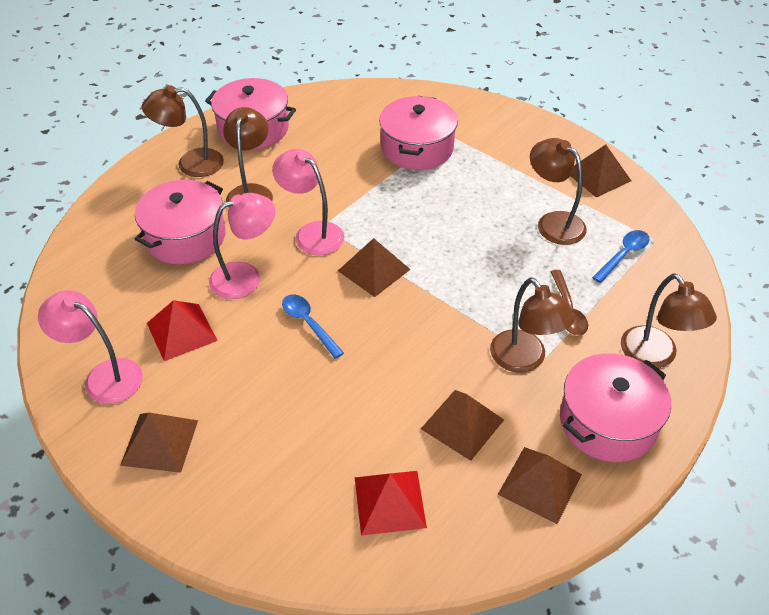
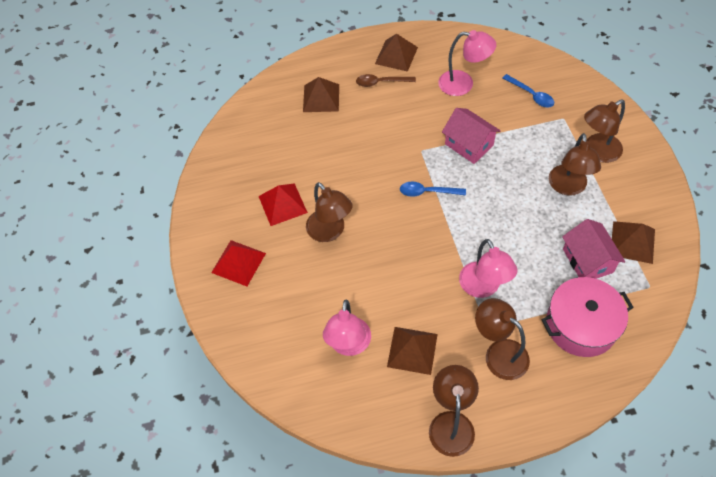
brown pyramid: [120,413,198,473] [338,238,411,297] [421,390,504,461] [498,447,582,524] [570,144,631,198] = 5 -> [303,77,339,112] [375,34,418,72] [387,327,438,375] [612,221,655,264] = 4
pink house: none = 0 -> [442,108,501,164] [562,219,625,279] = 2
pink pot: [135,180,226,264] [205,78,296,150] [379,96,458,170] [560,353,671,462] = 4 -> [542,277,634,357] = 1

